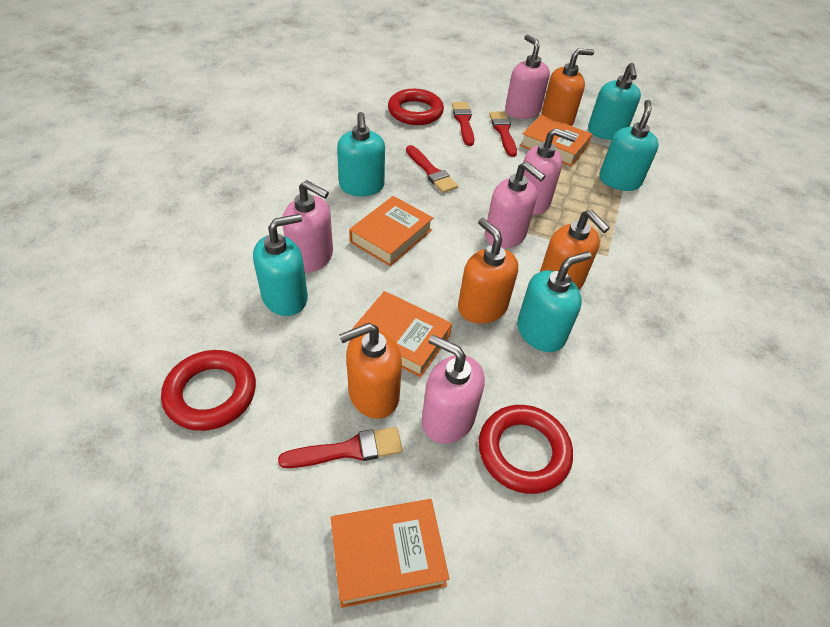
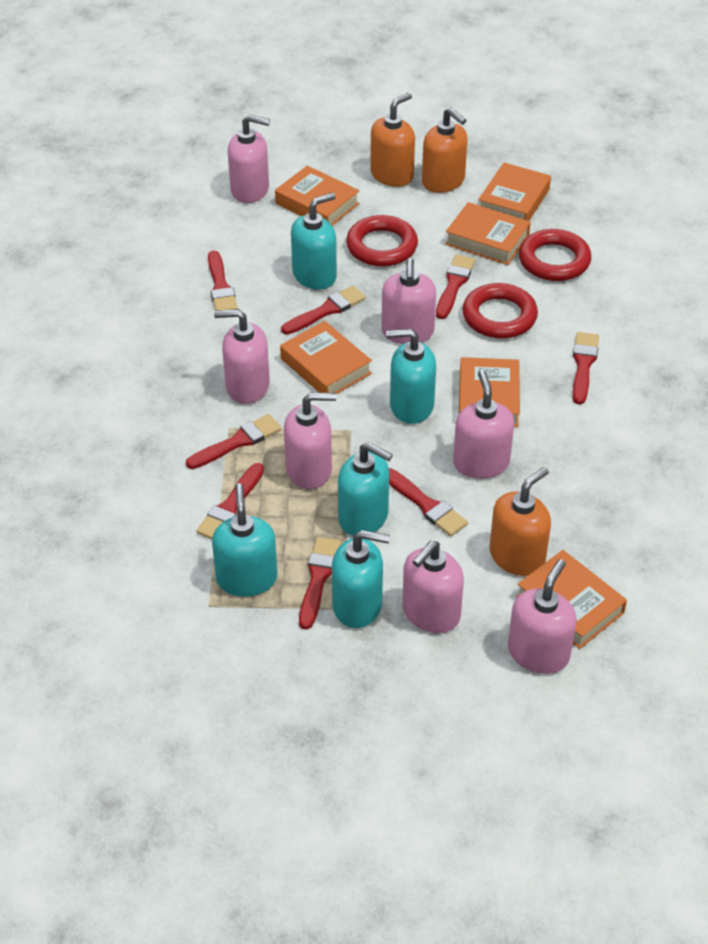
orange book: [331,499,449,608] [349,196,433,266] [351,291,452,378] [520,115,592,166] = 4 -> [275,165,360,226] [280,321,372,394] [445,202,531,265] [459,357,520,427] [478,163,551,221] [516,550,627,649] = 6
orange soap dispenser: [339,323,402,419] [458,218,518,324] [540,210,610,290] [542,49,594,126] = 4 -> [370,93,415,187] [422,107,468,193] [490,467,551,576] = 3
pink soap dispenser: [283,180,333,273] [422,335,485,444] [485,162,545,249] [505,35,550,119] [523,128,577,215] = 5 -> [214,309,270,404] [228,115,270,203] [284,392,336,489] [381,258,436,344] [402,541,464,633] [453,370,514,479] [508,559,577,674] = 7
red brush: [278,427,403,468] [406,145,458,193] [452,102,474,146] [489,112,517,157] = 4 -> [186,414,282,469] [196,463,264,539] [208,250,238,310] [281,286,366,335] [299,537,341,630] [389,468,468,537] [436,255,475,319] [572,332,599,404] = 8

